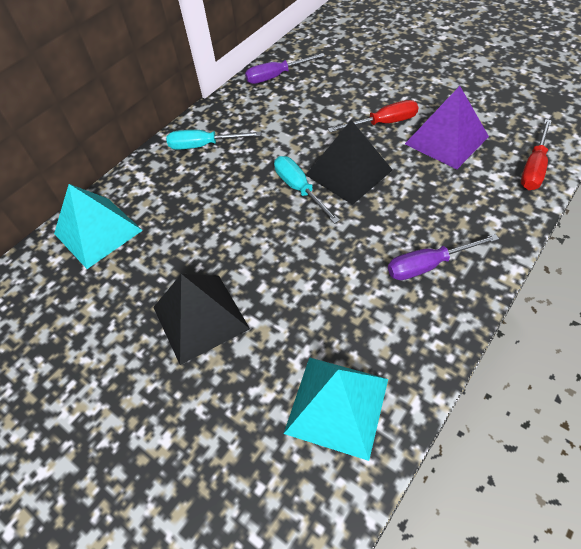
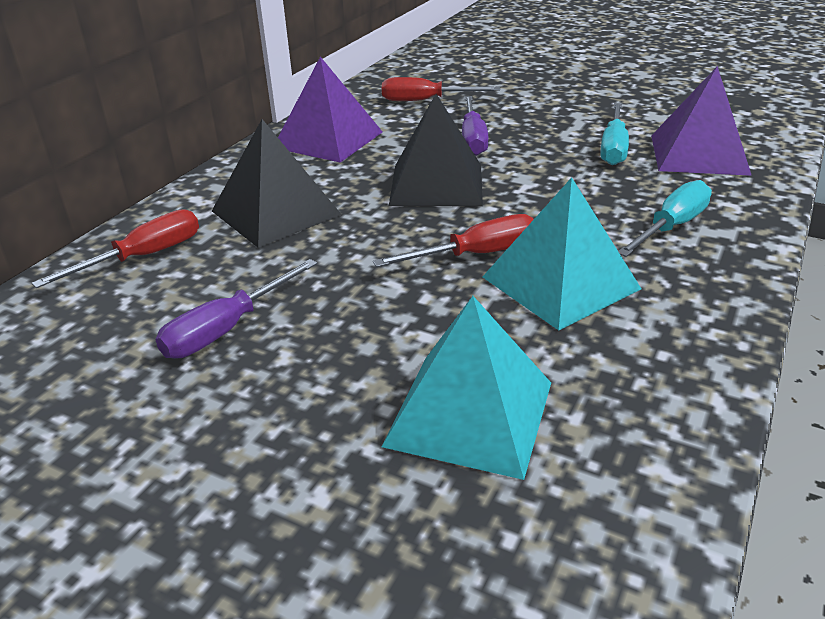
purple pyramid: [405,86,489,169] = 1 -> [278,57,382,163] [651,66,752,176] = 2
red screwdriver: [328,100,418,132] [521,119,552,190] = 2 -> [32,209,199,288] [373,214,534,267] [382,77,500,101] = 3

